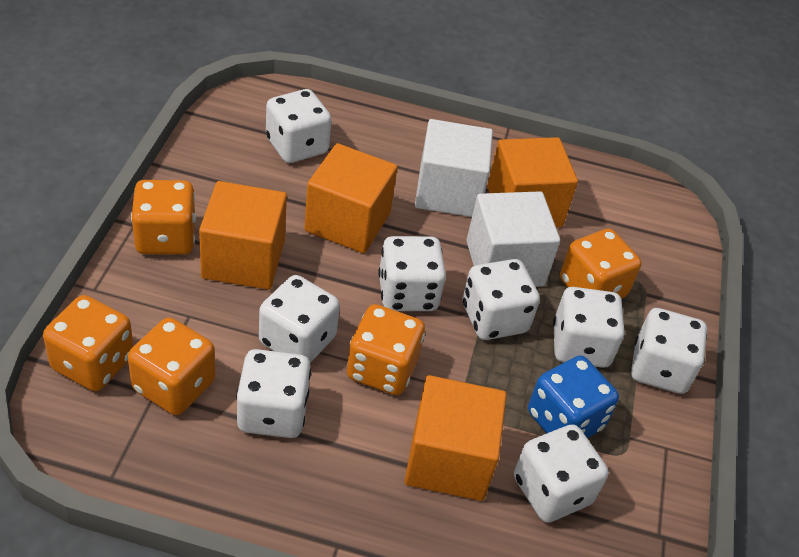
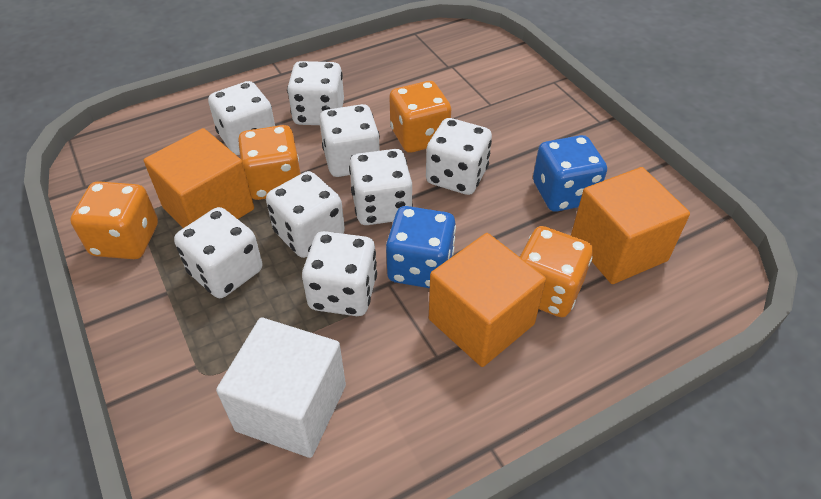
blue dice: [528,356,619,438] = 1 -> [386,206,456,288] [533,135,607,212] = 2
orange cube: [199,181,287,290] [304,143,398,253] [405,375,507,501] [487,137,578,227] = 4 -> [144,128,254,228] [429,233,546,367] [571,167,690,284] = 3
orange dice: [43,295,133,391] [128,317,215,415] [131,180,196,255] [347,304,425,395] [560,229,642,299] = 5 -> [70,181,158,259] [238,125,301,200] [389,81,451,153] [519,226,593,317] = 4
white cube: [415,119,493,217] [466,191,560,287] = 2 -> [216,318,346,458] = 1

